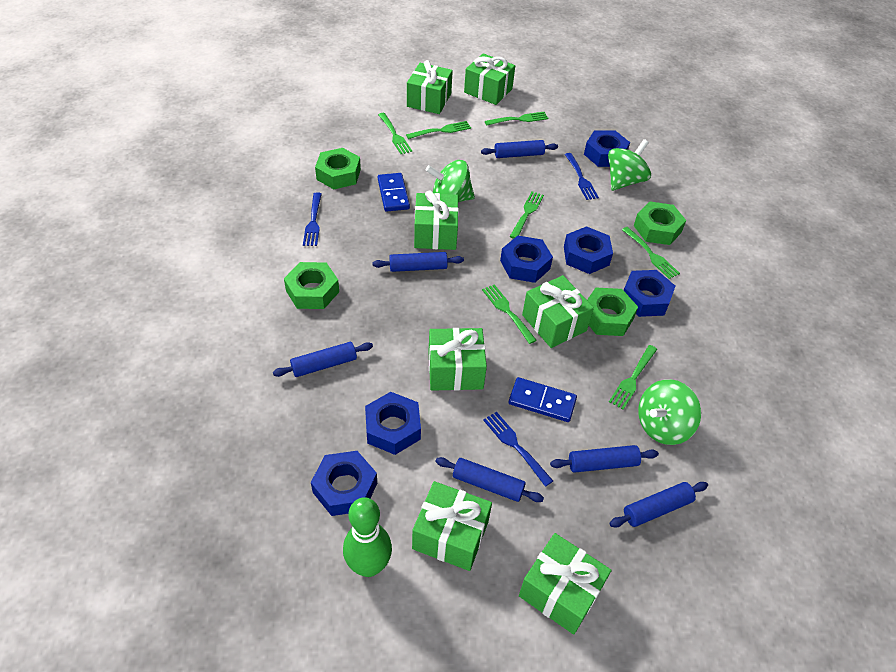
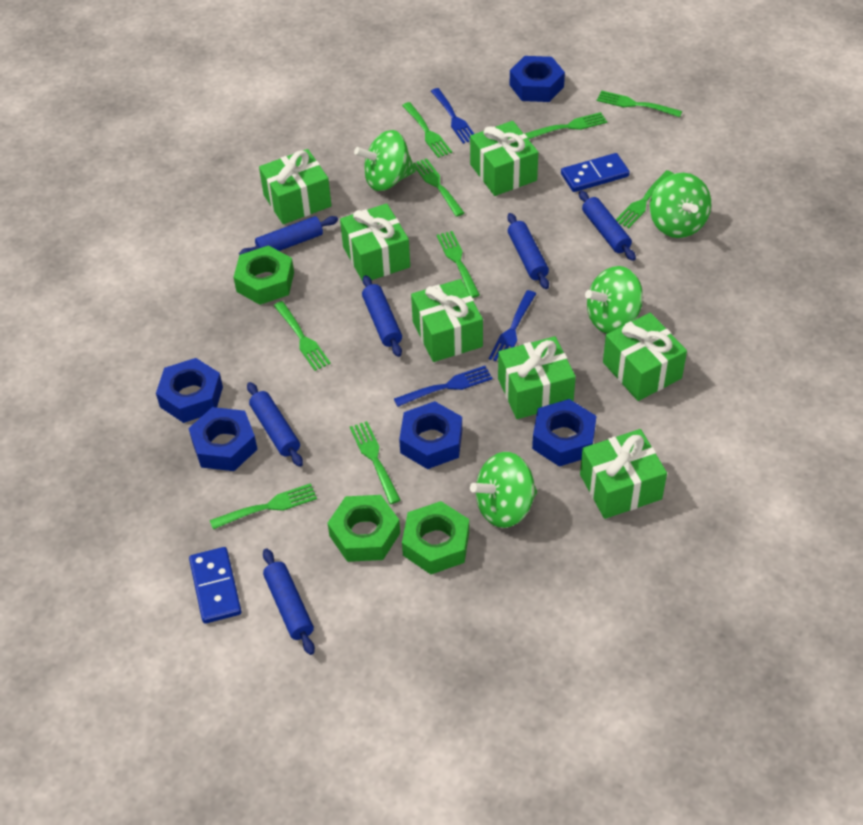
blue nut: [311,451,377,516] [365,392,421,455] [500,236,553,283] [564,226,613,274] [584,130,630,167] [624,270,675,317] = 6 -> [156,358,223,423] [188,407,258,471] [399,401,462,469] [510,56,565,102] [532,399,596,467] = 5
green bowling pin: [343,497,392,577] = 1 -> none = 0
green fork: [378,113,412,154] [406,121,471,139] [482,284,537,344] [485,112,548,126] [510,191,544,239] [609,345,657,410] [622,227,680,279] = 7 -> [210,483,317,529] [274,301,331,371] [350,421,401,504] [402,102,452,158] [413,158,464,217] [437,231,480,298] [524,112,607,139] [597,90,682,117] [616,170,674,228] = 9
green nut: [284,262,339,309] [315,148,361,189] [587,288,638,336] [634,201,686,245] = 4 -> [234,245,294,305] [328,495,400,562] [402,501,469,574] = 3
green spinning top: [426,160,475,202] [608,139,651,191] [638,379,701,445] = 3 -> [354,130,416,191] [470,452,537,528] [585,266,643,334] [650,173,711,238] = 4

